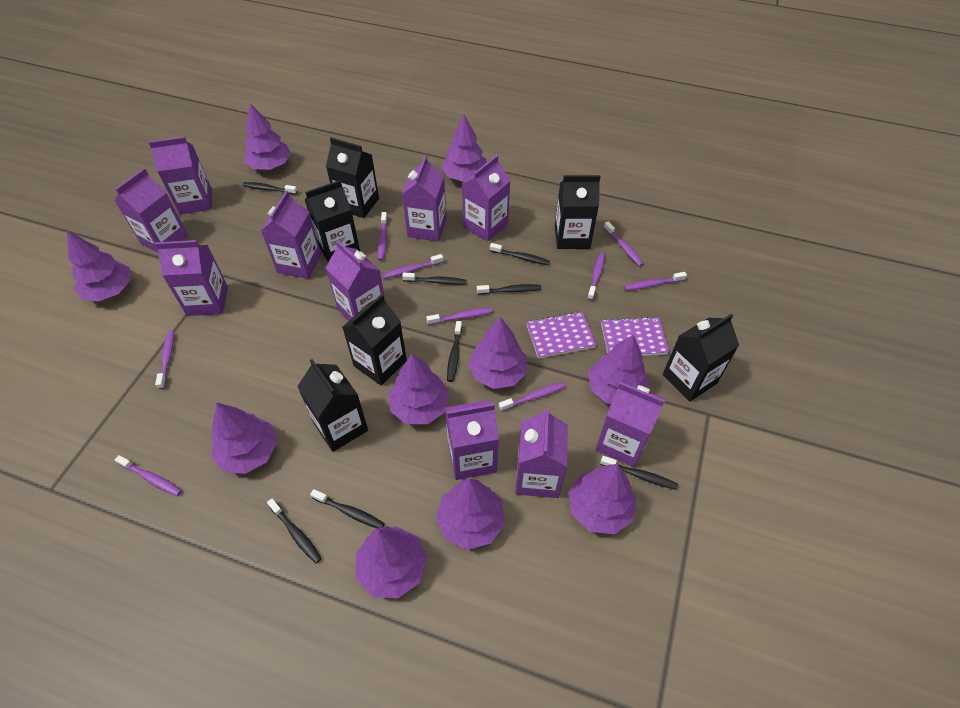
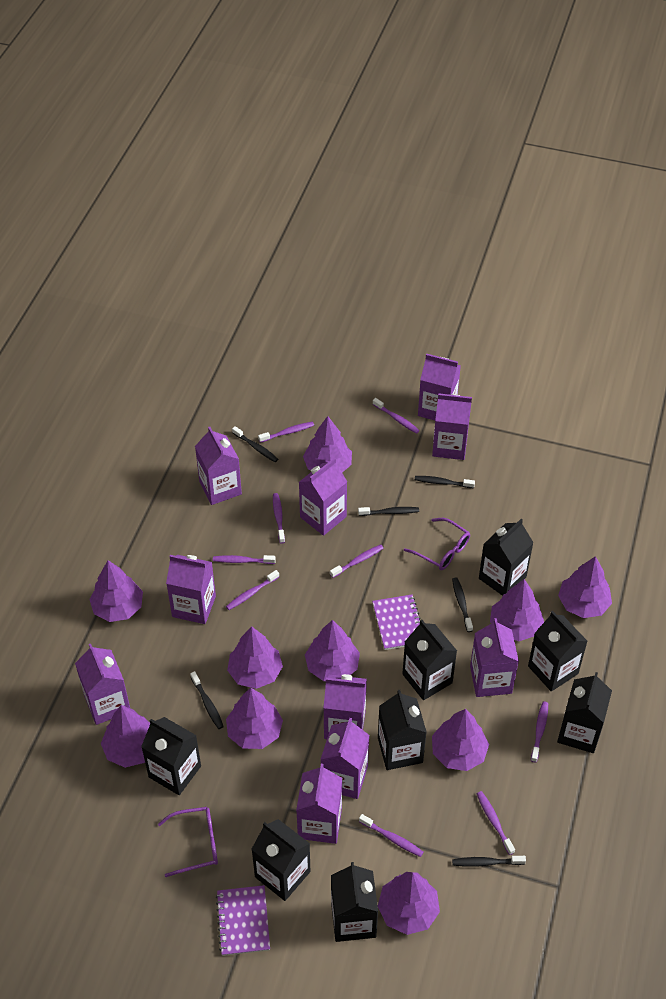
black carton: [297,359,368,452] [305,180,360,262] [326,138,379,218] [342,294,407,386] [555,175,601,249] [663,314,739,402] = 6 -> [141,717,201,795] [251,819,311,901] [331,862,378,942] [378,690,427,770] [402,620,457,700] [479,519,534,596] [528,611,588,691] [557,672,612,753] = 8
black toothbrush: [243,182,297,195] [267,499,322,563] [310,489,385,529] [402,273,467,285] [447,321,462,382] [477,284,541,295] [490,243,550,265] [600,456,678,490] = 8 -> [190,671,224,729] [232,426,278,462] [358,507,419,516] [415,476,475,488] [452,577,473,632] [452,856,526,867] = 6
purple glasses: none = 0 -> [158,807,218,877] [404,518,470,570] = 2

